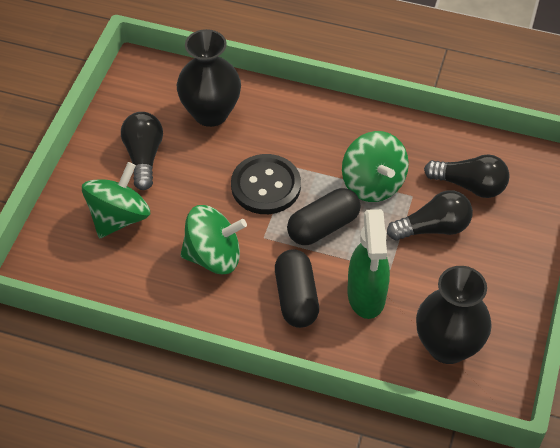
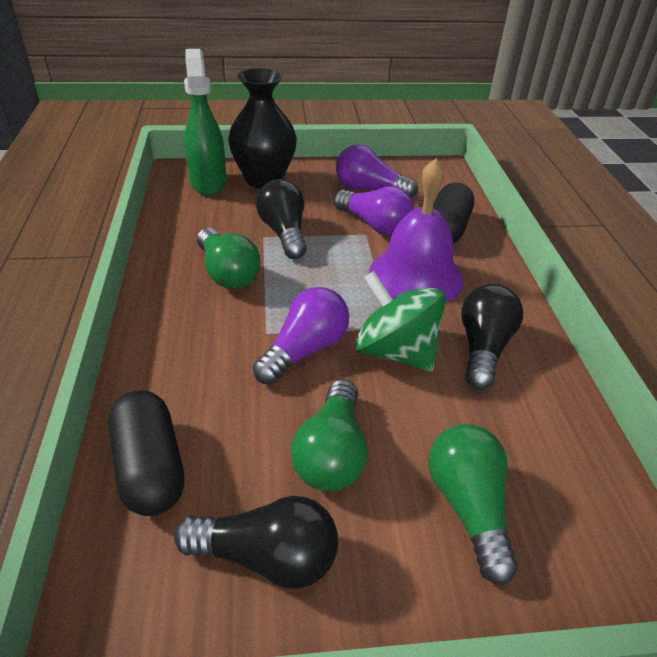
black button: [231,154,301,214] = 1 -> none = 0
black vase: [177,29,241,127] [416,266,492,364] = 2 -> [228,68,297,188] = 1
green light bulb: none = 0 -> [197,228,261,289] [291,379,368,491] [428,424,518,585] = 3
green spinning top: [82,162,150,239] [180,205,247,274] [342,131,409,202] = 3 -> [355,271,446,371] = 1
purple bell: none = 0 -> [369,158,464,302] = 1
purple light bulb: none = 0 -> [253,287,349,385] [334,186,414,236] [336,145,418,198] = 3

